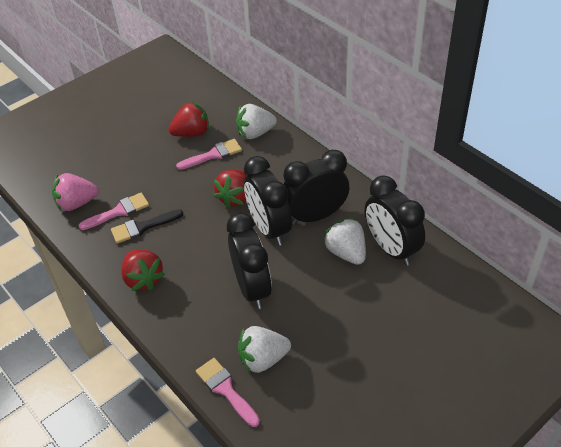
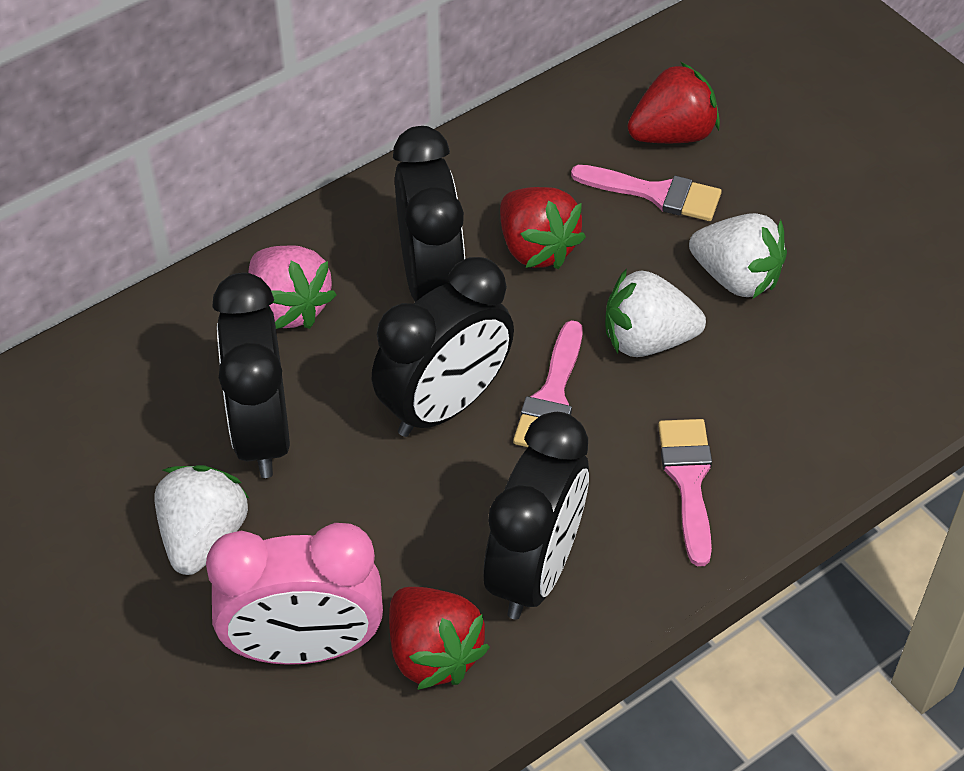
black brush: [111,209,183,244] = 1 -> none = 0
pink clock: none = 0 -> [206,523,383,665] = 1

